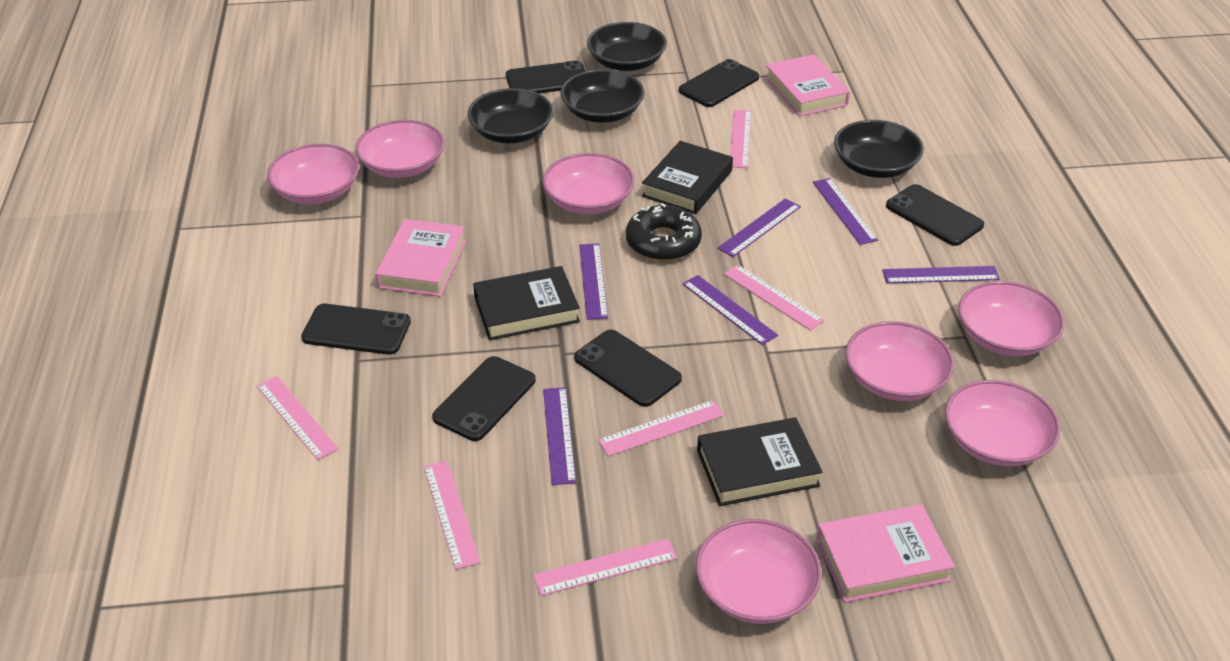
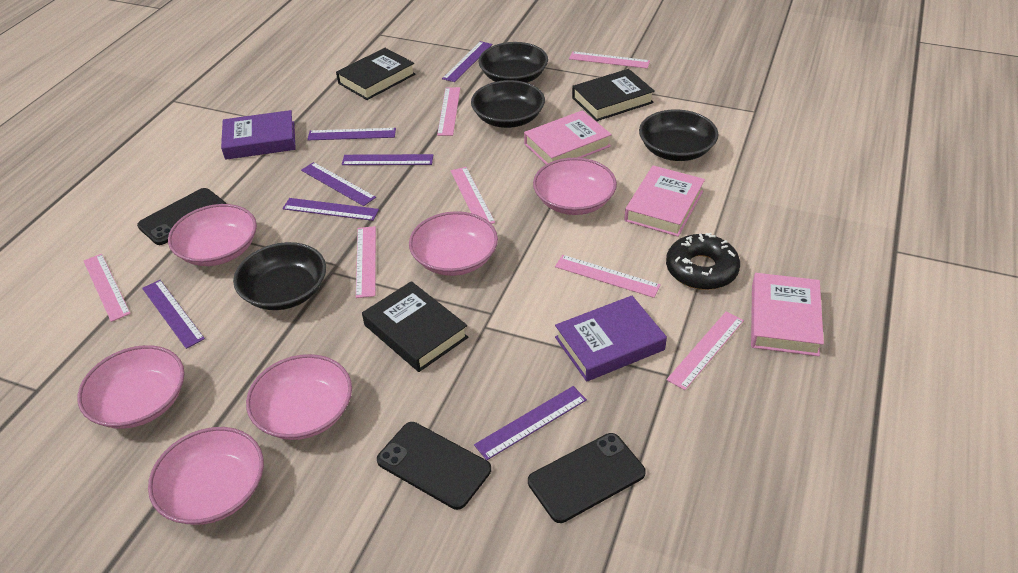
black phone: [301,304,411,355] [432,356,536,441] [506,60,585,93] [574,330,682,407] [679,59,759,107] [886,184,984,246] = 6 -> [137,188,227,245] [377,422,491,510] [528,433,646,523] = 3
pink bowl: [267,144,359,204] [355,120,445,178] [543,153,635,214] [696,519,822,624] [845,321,954,401] [945,380,1060,467] [958,281,1064,356] = 7 -> [77,345,185,429] [148,427,264,525] [168,204,257,266] [246,354,352,440] [409,211,498,276] [533,158,617,215] = 6
pink ruler: [257,376,339,460] [424,461,481,570] [533,539,677,596] [598,400,724,456] [724,265,825,331] [730,109,752,168] = 6 -> [84,254,131,322] [356,226,376,298] [437,87,460,136] [450,167,495,224] [555,255,661,298] [569,51,650,69] [666,311,744,390] = 7
purple book: none = 0 -> [221,110,296,160] [555,296,667,382] = 2
purple ruler: [543,387,576,485] [579,243,608,320] [682,275,778,345] [718,198,801,257] [813,178,878,245] [882,266,1000,283] = 6 -> [142,280,205,349] [283,198,379,221] [301,162,376,206] [307,128,396,140] [342,154,433,165] [442,41,493,82] [474,386,587,460] = 7

